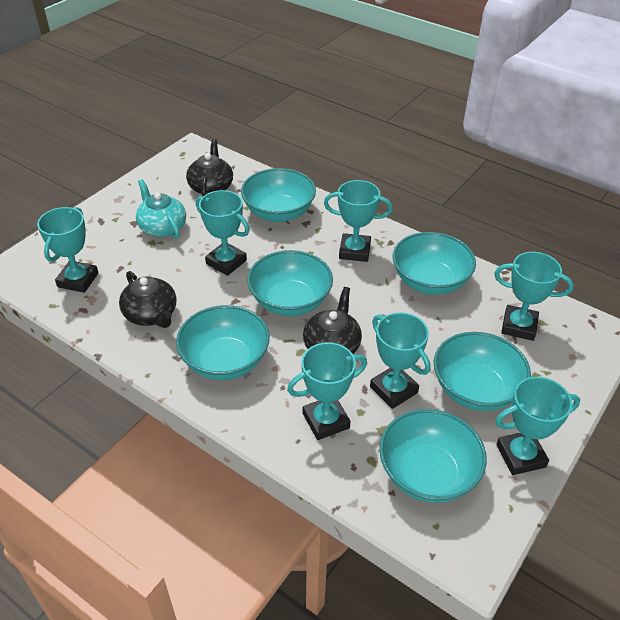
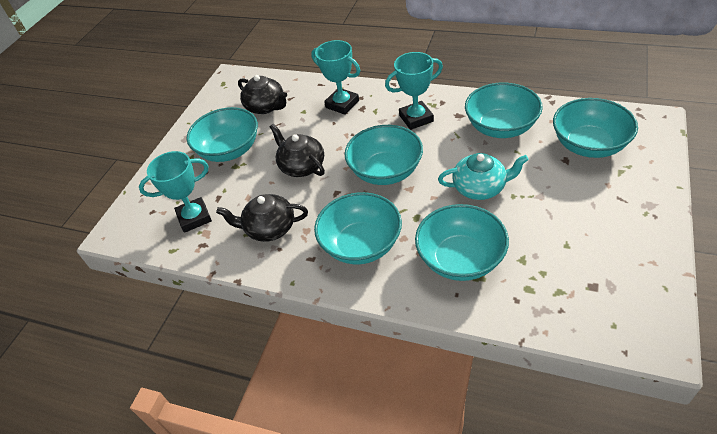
turquoise trophy: [37,207,98,293] [196,190,250,276] [287,342,367,440] [324,180,393,262] [370,312,431,409] [494,252,574,341] [495,377,580,475] = 7 -> [139,151,212,233] [311,40,360,115] [385,52,443,130] = 3

